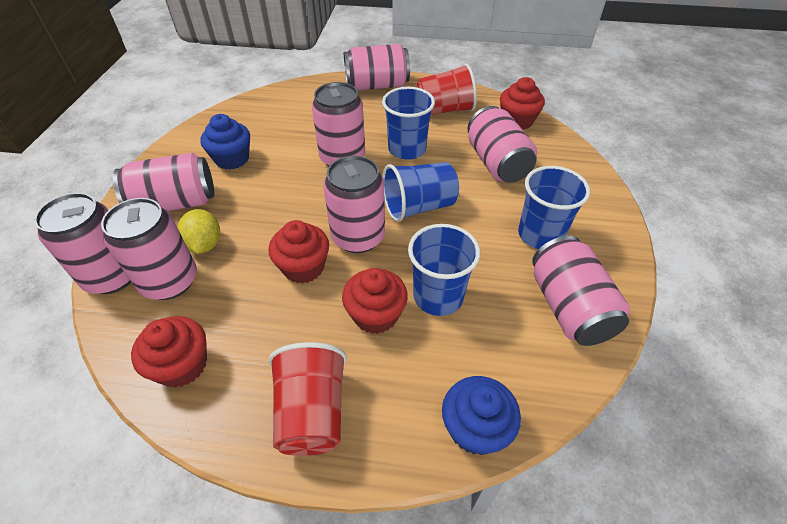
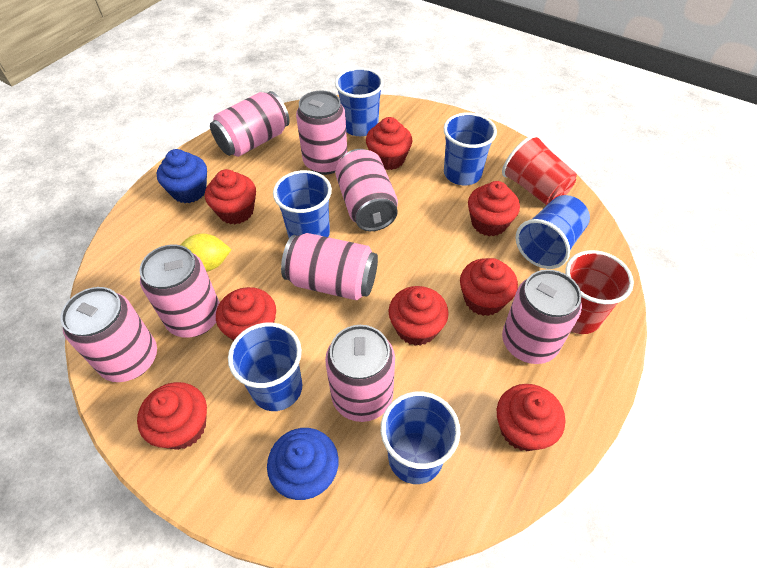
blue cup: [382,87,435,160] [383,162,459,222] [408,224,480,316] [518,166,590,249] = 4 -> [228,323,302,411] [273,170,332,238] [335,67,384,136] [381,391,461,484] [443,112,497,185] [515,195,590,269] = 6
red cupcake: [131,316,207,388] [269,220,329,284] [342,268,408,334] [500,77,545,130] = 4 -> [137,382,207,450] [205,169,256,224] [216,287,276,341] [366,117,412,170] [389,286,448,346] [460,258,518,316] [468,181,520,236] [497,384,565,451] = 8

